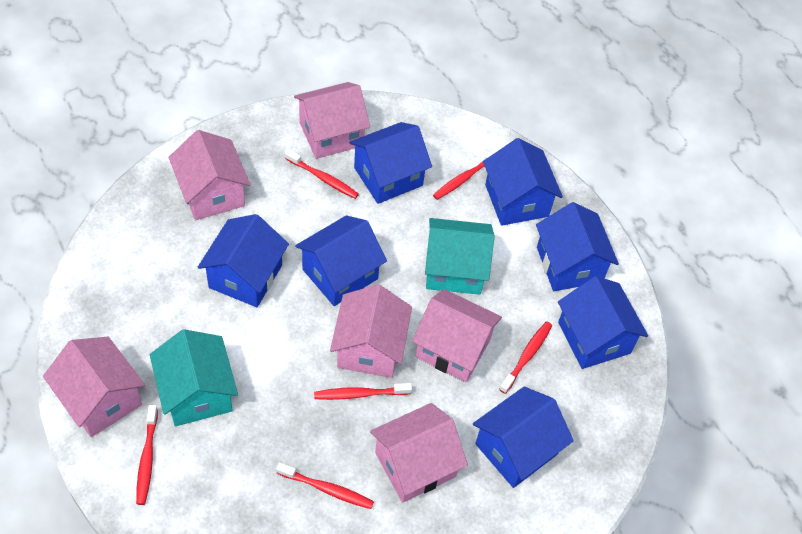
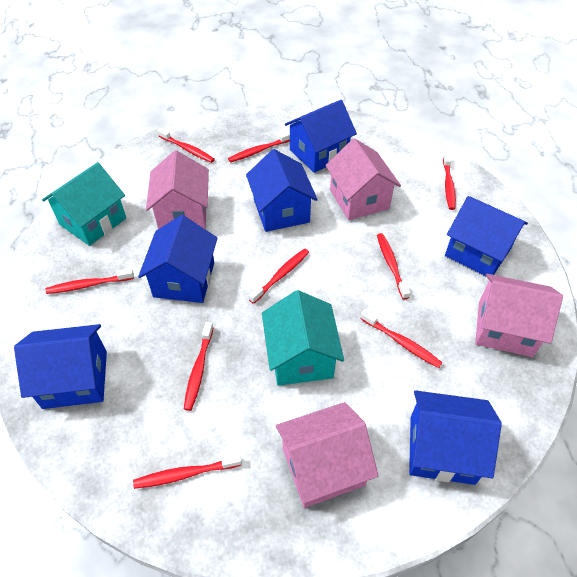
blue house: [198,214,289,307] [295,215,387,306] [349,122,432,204] [473,386,574,488] [483,138,563,226] [536,202,619,291] [558,276,648,369] = 7 -> [14,324,107,409] [138,215,218,303] [246,149,318,232] [285,100,357,173] [409,390,502,485] [445,196,528,276] = 6
pink house: [43,337,145,437] [169,130,250,220] [294,82,370,159] [330,284,412,378] [370,403,468,503] [412,289,502,382] = 6 -> [146,150,209,229] [276,402,378,508] [325,138,401,220] [475,274,563,357] = 4
red toothbrush: [136,405,158,505] [276,463,374,509] [285,150,359,199] [314,383,412,400] [433,149,498,200] [499,321,552,394] = 6 -> [46,268,134,294] [133,454,242,489] [158,128,215,163] [184,322,214,411] [228,131,290,162] [249,248,309,304] [360,309,443,368] [377,233,410,300] [443,153,456,210] = 9

